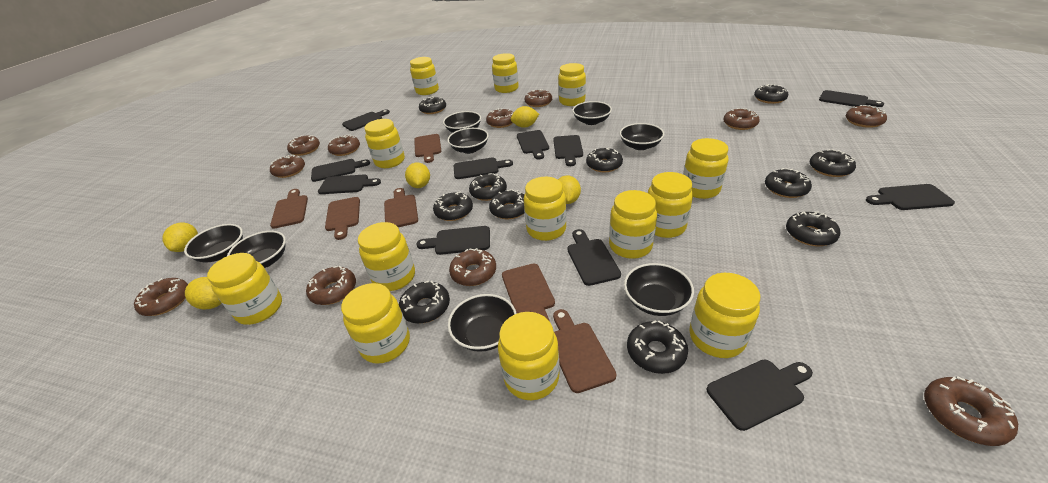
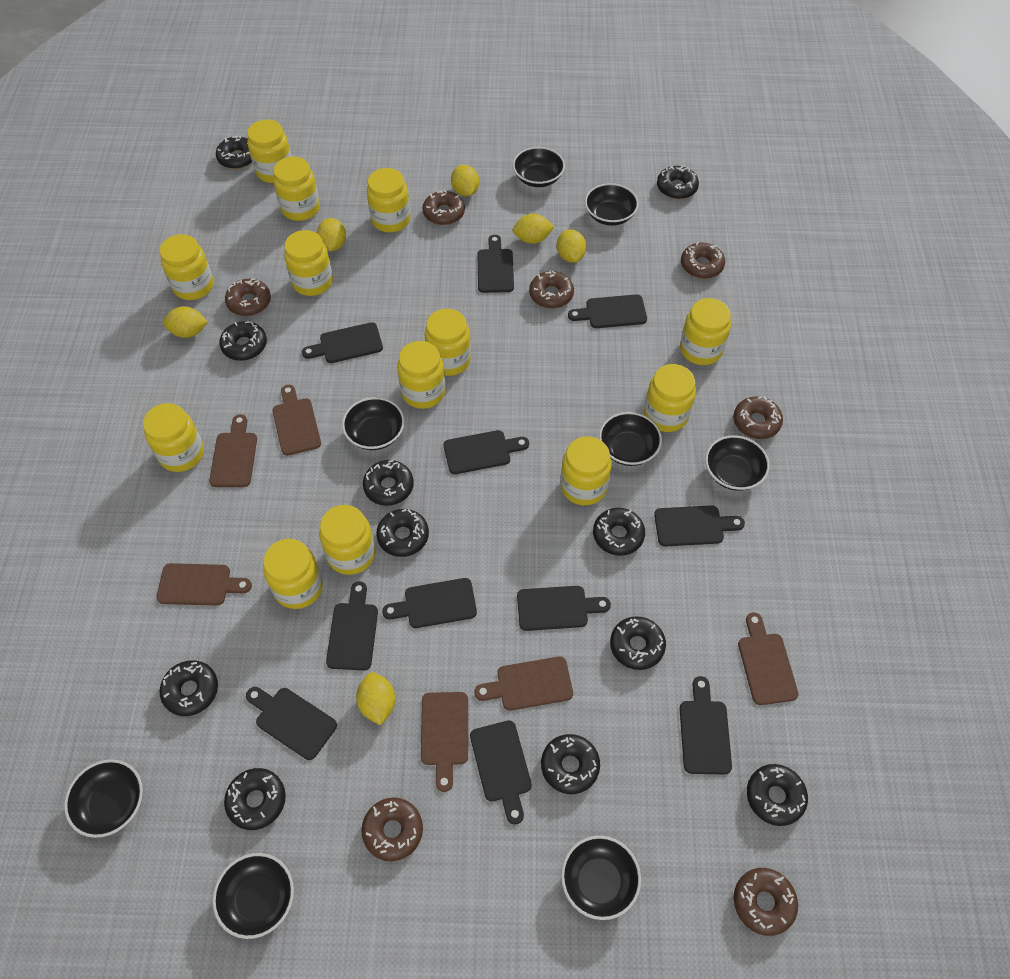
brown donut: [134,278,188,316] [270,155,305,178] [287,135,320,156] [306,266,356,305] [328,135,360,156] [449,248,496,286] [486,108,514,128] [525,89,552,107] [723,108,760,130] [846,105,887,128] [924,376,1018,446] = 11 -> [225,278,271,316] [361,797,423,861] [423,190,465,225] [529,271,574,309] [681,242,725,279] [733,396,783,439] [734,868,798,936] = 7
yellow lemon: [163,223,198,252] [185,277,221,310] [405,162,430,188] [511,106,539,128] [558,175,581,204] = 5 -> [163,306,208,338] [317,218,346,251] [356,672,395,726] [451,165,479,196] [512,214,554,244] [557,229,586,263] = 6

